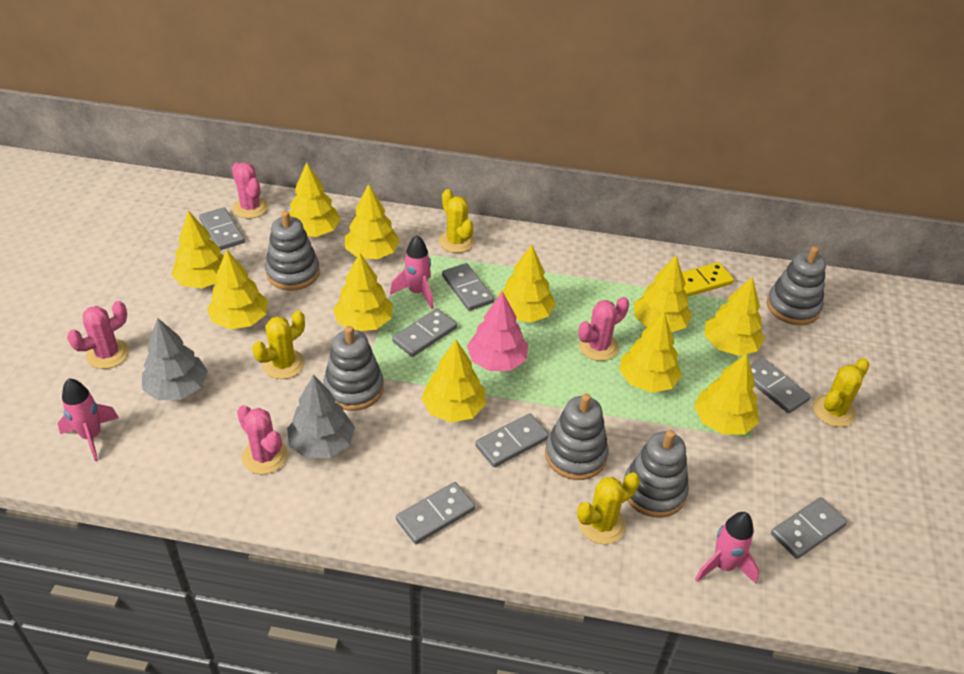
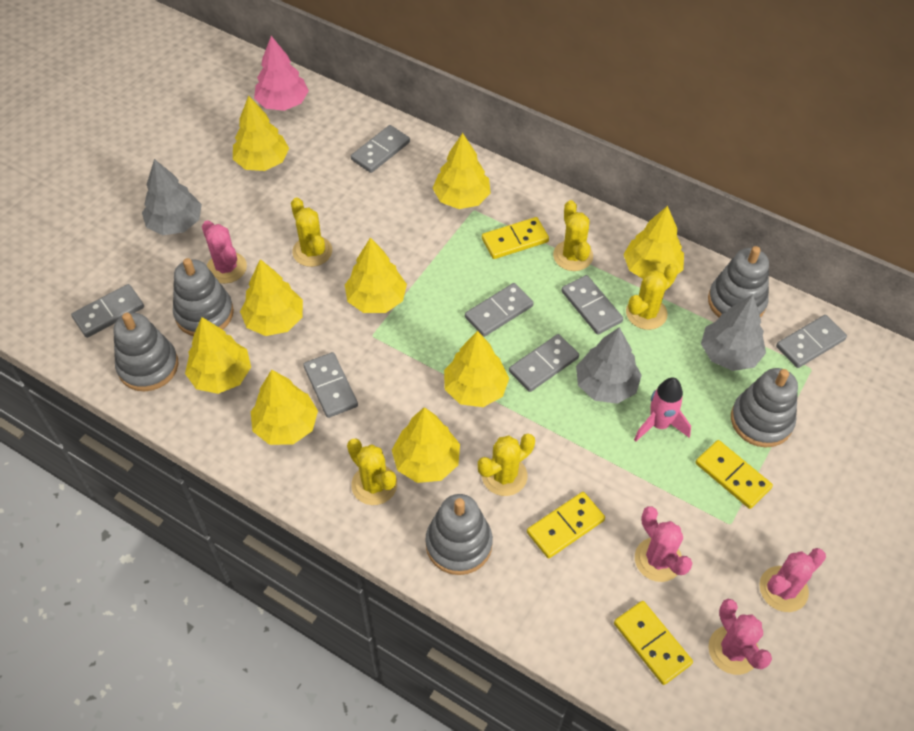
grey tree: [142,318,208,400] [287,374,355,458] = 2 -> [142,159,202,235] [576,327,642,404] [701,294,766,371] = 3
pink rocket: [58,378,119,461] [390,235,434,309] [695,512,760,584] = 3 -> [634,377,691,442] = 1
yellow cactus: [252,310,305,379] [439,189,475,253] [577,472,640,544] [813,358,869,427] = 4 -> [291,197,332,267] [347,439,397,505] [478,434,535,496] [553,200,593,271] [626,263,678,330] = 5
yellow domino: [682,262,734,297] = 1 -> [482,217,549,259] [527,492,605,559] [614,601,693,685] [696,440,773,509] = 4
yellow tree: [171,211,224,289] [207,249,268,330] [289,162,341,237] [333,252,393,331] [345,184,400,259] [421,340,486,423] [498,245,556,323] [619,312,682,393] [634,256,692,333] [694,353,759,435] [705,277,765,356] = 11 -> [185,317,251,394] [233,95,289,171] [240,259,303,336] [251,370,318,445] [345,237,407,313] [392,407,460,483] [433,133,491,209] [444,331,509,407] [623,206,684,279] = 9

